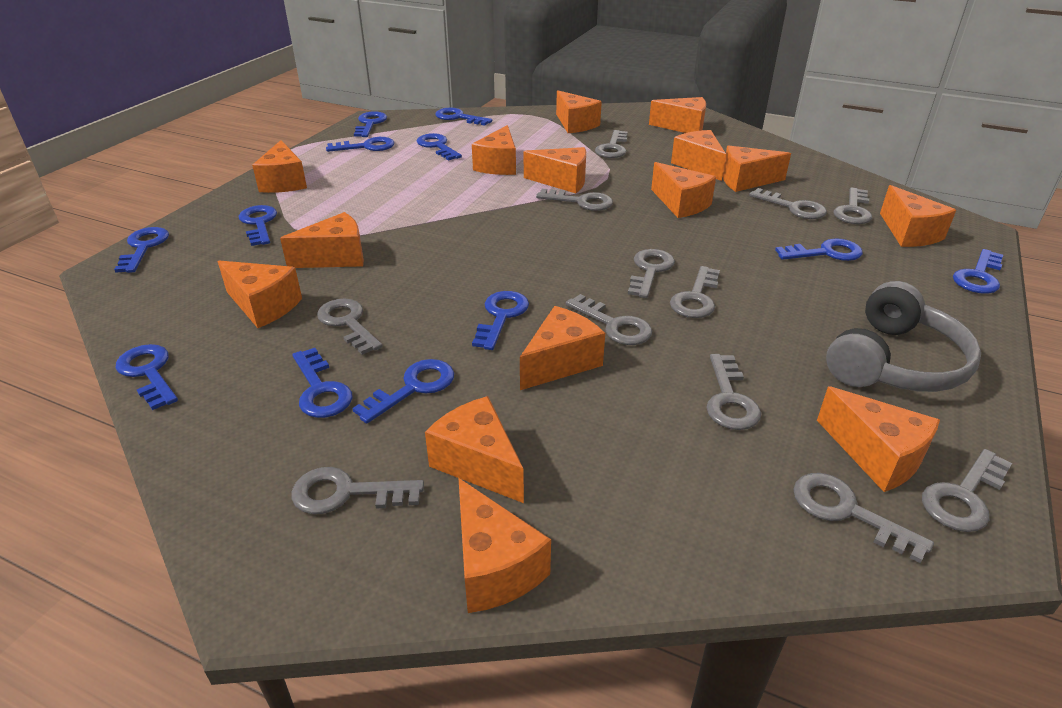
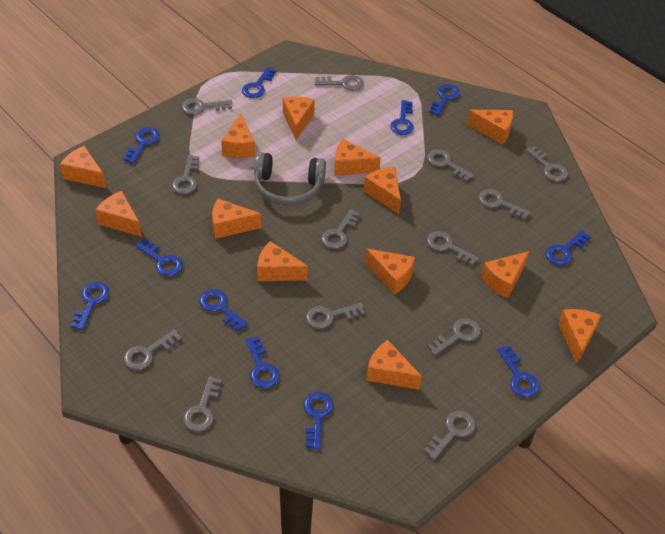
blue key: [114,227,169,273] [116,344,178,410] [239,205,277,246] [292,348,352,418] [326,137,394,152] [352,359,454,424] [354,111,387,137] [417,133,462,160] [435,108,492,126] [472,291,529,350] [775,238,863,261] [953,249,1003,294] = 12 -> [71,282,109,330] [124,127,160,164] [136,238,183,276] [199,289,248,332] [242,67,277,98] [246,336,279,388] [304,392,333,449] [390,100,414,135] [429,84,460,116] [497,345,539,397] [546,230,591,265] = 11
grey key: [291,467,424,514] [317,298,383,355] [536,189,613,211] [566,294,652,345] [595,130,628,158] [628,249,675,298] [670,266,720,318] [706,354,761,430] [749,188,827,219] [793,473,934,563] [833,187,872,224] [922,449,1012,532] = 12 -> [124,329,182,370] [172,155,199,194] [182,98,232,115] [183,376,222,432] [306,303,365,329] [315,75,364,90] [321,209,360,249] [424,410,476,460] [427,149,474,182] [427,231,479,266] [427,318,481,356] [479,189,531,220] [527,146,568,181] = 13
orange cheese: [217,261,302,328] [252,140,307,193] [280,212,364,268] [425,396,524,503] [458,478,551,613] [472,125,516,175] [520,306,605,390] [524,147,586,193] [556,90,602,133] [649,97,706,133] [651,162,716,218] [671,130,726,181] [722,146,791,192] [817,387,940,492] [880,185,956,247] = 15 -> [60,146,106,188] [95,191,142,237] [212,199,261,239] [221,113,255,158] [257,241,308,281] [283,97,315,140] [334,139,381,176] [364,167,401,214] [365,248,415,295] [366,340,422,390] [467,110,513,145] [481,251,529,299] [558,309,601,364] = 13

